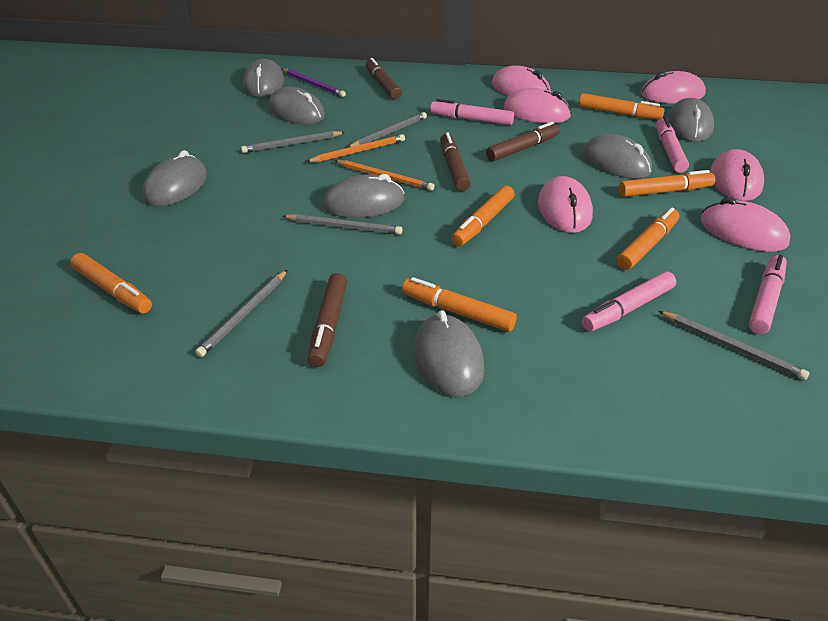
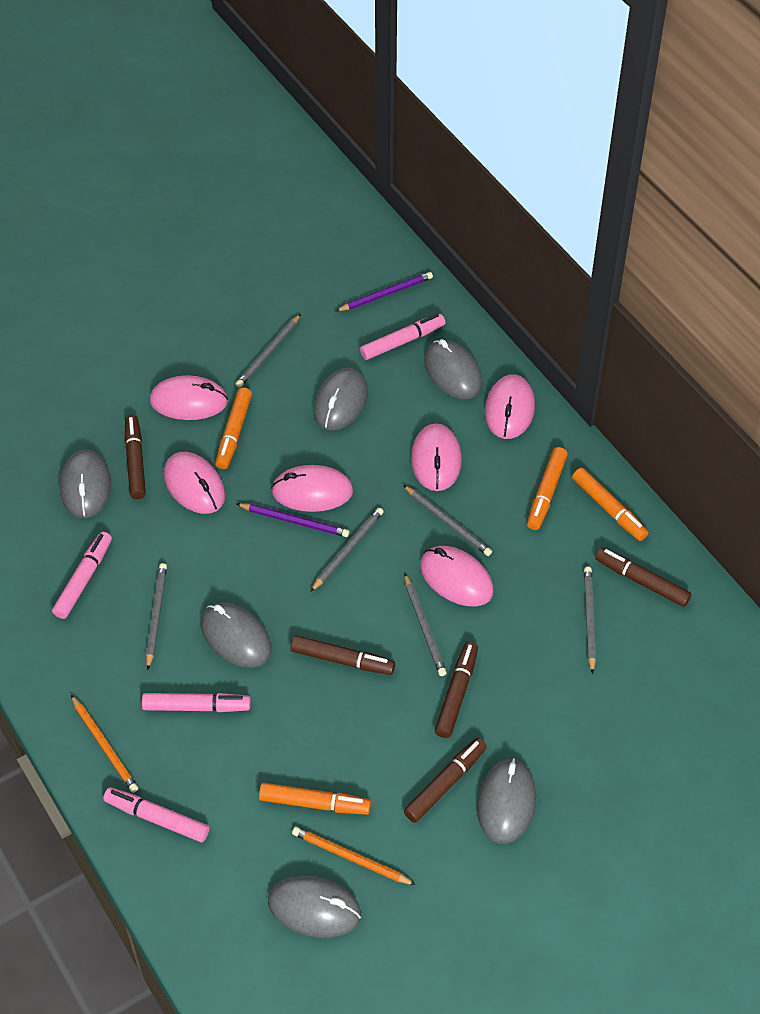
brown marker: [308,273,347,367] [366,58,402,100] [440,132,471,191] [486,122,560,162] = 4 -> [125,415,146,499] [291,635,395,675] [404,738,487,823] [435,642,478,738] [595,547,692,607] = 5
grey mouse: [143,150,207,207] [243,59,284,97] [268,87,325,124] [323,174,404,218] [414,310,484,397] [583,134,652,179] [667,98,714,142] = 7 -> [60,449,111,518] [201,602,272,668] [268,876,361,938] [313,368,368,430] [424,339,482,399] [477,758,536,844] = 6
grey pencil: [195,270,287,357] [241,131,345,153] [283,214,402,235] [347,112,427,148] [658,311,810,380] = 5 -> [146,563,167,670] [236,314,301,388] [310,508,384,592] [403,485,492,556] [404,574,447,676] [584,567,596,674] = 6
orange marker: [70,253,152,314] [402,277,517,332] [451,186,515,246] [579,93,665,120] [616,208,679,270] [619,170,715,197] = 6 -> [215,387,252,469] [259,783,371,815] [527,447,568,530] [572,468,649,541] = 4
purple pencil: [282,68,346,97] = 1 -> [237,503,349,537] [336,272,433,311] = 2

